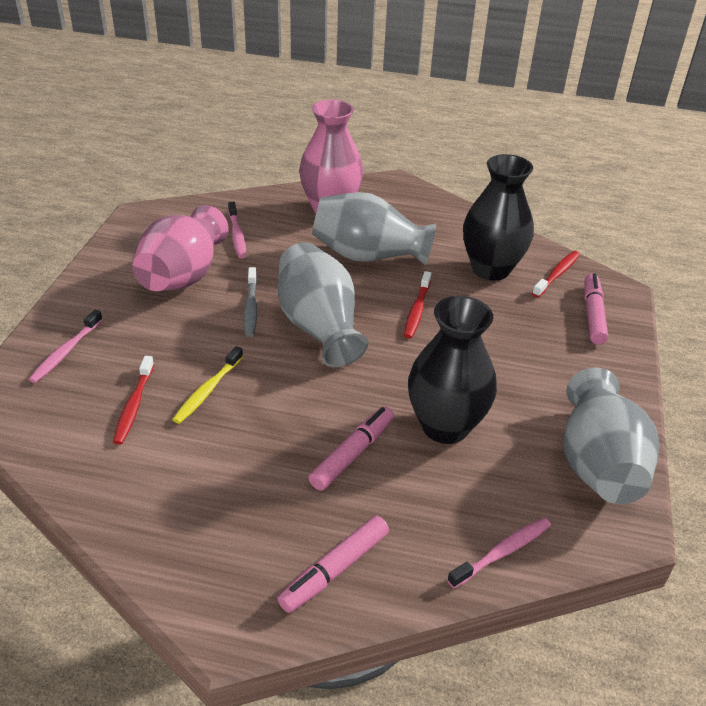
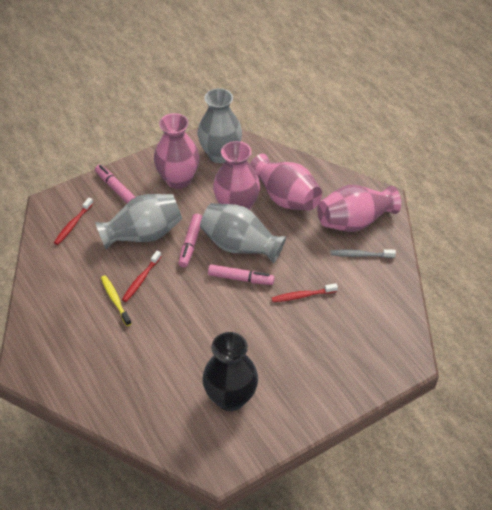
black vase: [408,296,497,444] [463,154,534,281] = 2 -> [202,332,258,411] = 1
pink toothbrush: [29,310,103,383] [228,202,246,259] [447,517,551,588] = 3 -> none = 0
pink vase: [132,205,229,291] [299,100,364,213] = 2 -> [154,113,200,189] [213,141,260,210] [250,154,322,211] [317,185,401,232] = 4

